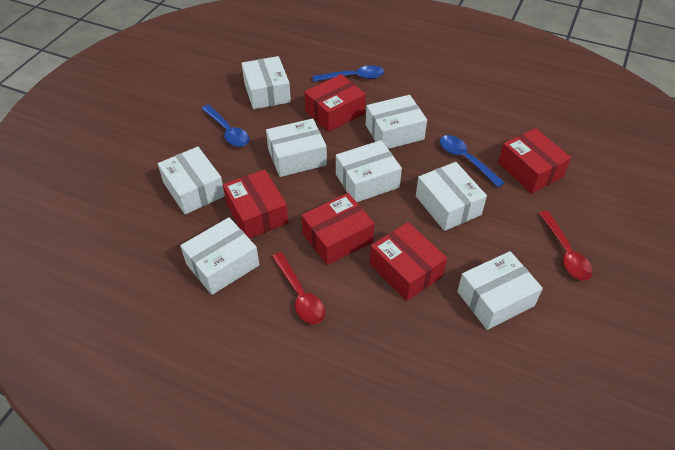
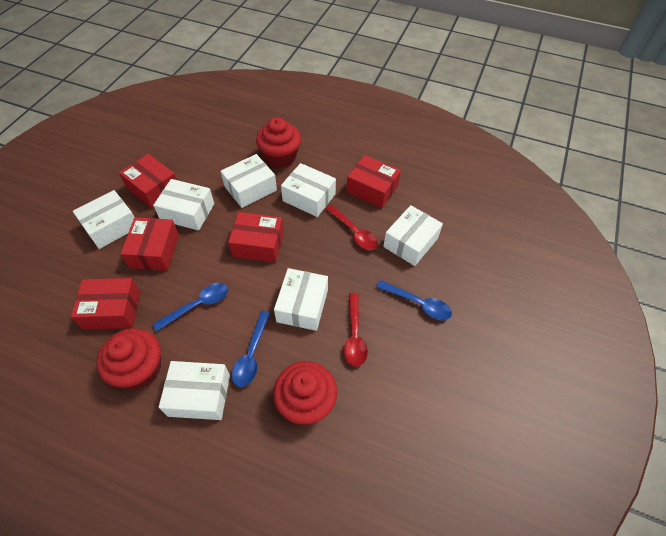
red cupcake: none = 0 -> [97,328,161,389] [256,117,301,168] [273,361,337,425] = 3
white box: [158,146,225,215] [180,217,259,295] [242,56,291,109] [266,119,327,177] [336,140,402,202] [366,95,427,149] [416,162,487,231] [457,251,543,330] = 8 -> [73,190,135,249] [153,179,214,231] [159,361,230,420] [221,154,277,208] [274,268,328,331] [281,163,336,217] [383,205,443,266] = 7

